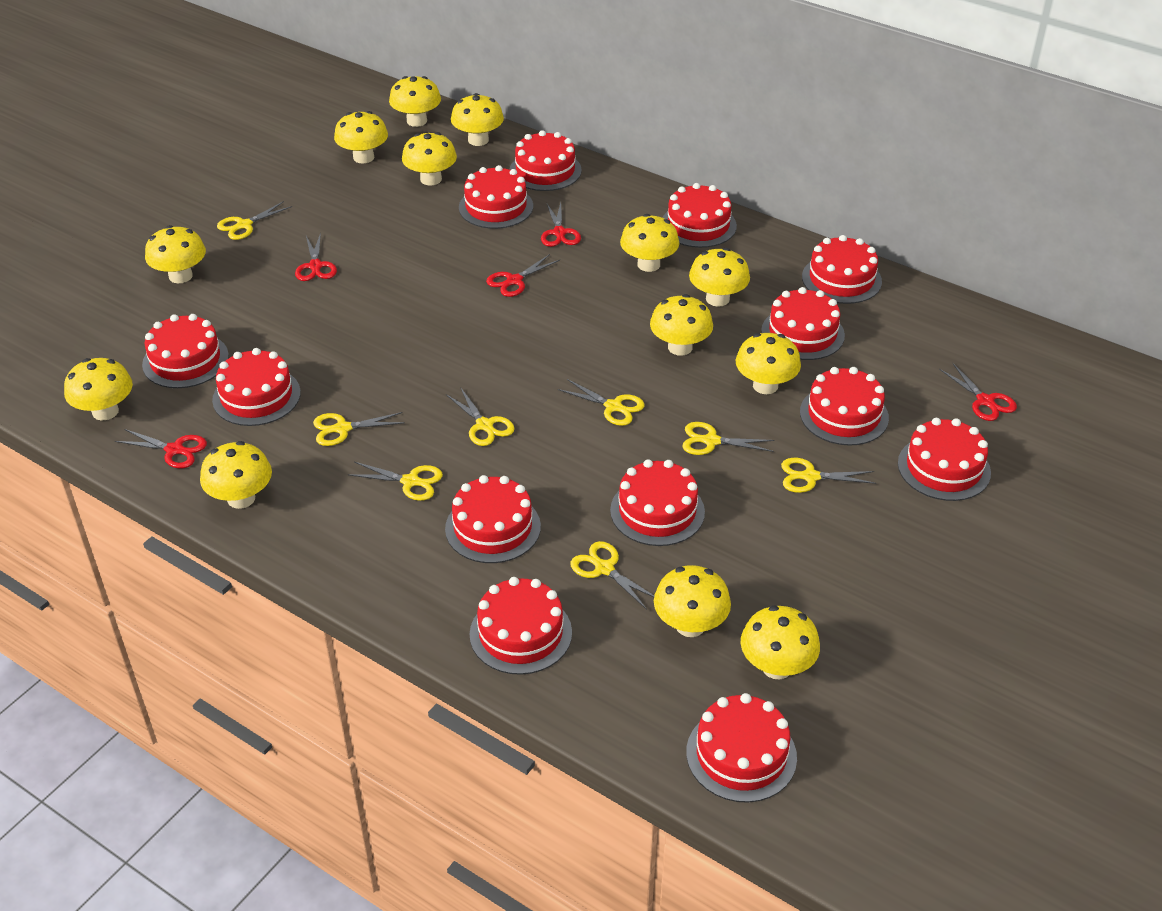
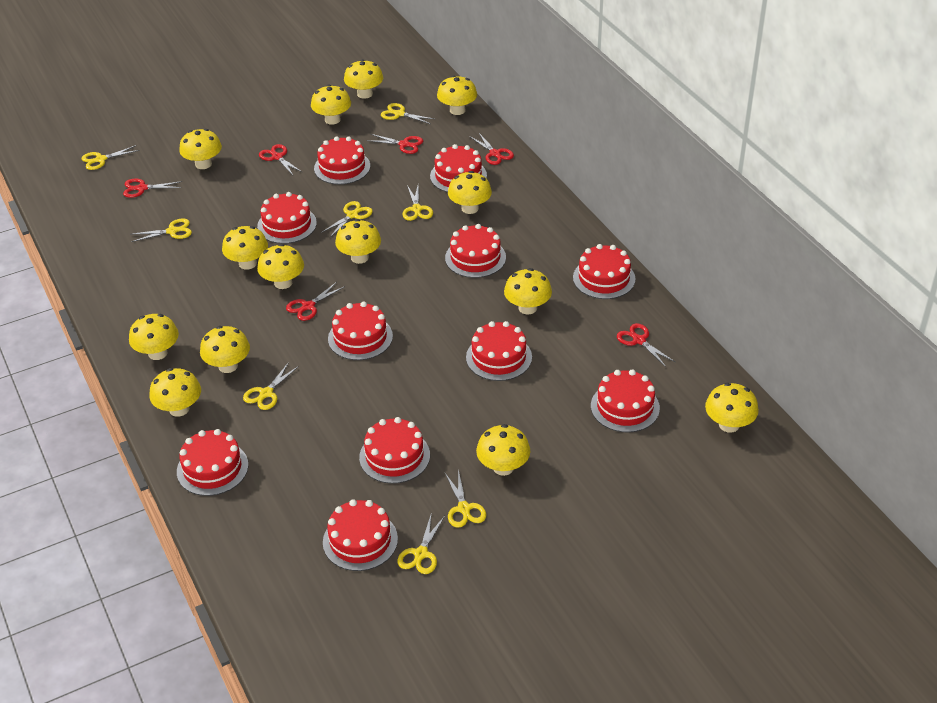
red cake: [142,314,229,388] [212,348,301,426] [445,475,541,563] [459,165,533,229] [470,577,572,675] [509,130,582,191] [610,459,705,546] [662,183,737,248] [686,693,797,803] [761,287,845,360] [800,367,889,446] [802,235,882,304] [898,418,991,501] = 13 -> [177,429,248,496] [257,192,317,244] [314,136,370,185] [323,499,398,571] [328,302,393,360] [359,417,430,484] [430,144,487,192] [445,224,506,278] [466,321,532,381] [573,244,635,299] [591,369,660,432] = 11
red scissors: [115,429,207,468] [295,233,337,281] [486,254,560,297] [541,202,581,247] [939,363,1017,421] = 5 -> [123,178,182,198] [259,144,303,175] [286,282,344,321] [367,134,423,154] [471,132,514,165] [617,323,675,367] = 6
yellow mushroom: [64,358,133,420] [145,225,206,283] [200,441,272,509] [334,111,388,163] [389,76,441,127] [402,132,457,185] [451,93,504,146] [620,214,679,272] [650,294,713,356] [654,565,731,637] [689,248,750,307] [736,333,801,394] [741,605,820,679] = 13 -> [129,314,179,360] [149,368,201,417] [179,129,222,169] [200,326,250,373] [222,226,268,270] [257,244,304,289] [311,85,351,125] [335,219,381,264] [344,59,383,99] [437,75,477,115] [448,171,492,214] [476,424,530,476] [504,268,552,314] [705,383,759,433] = 14

